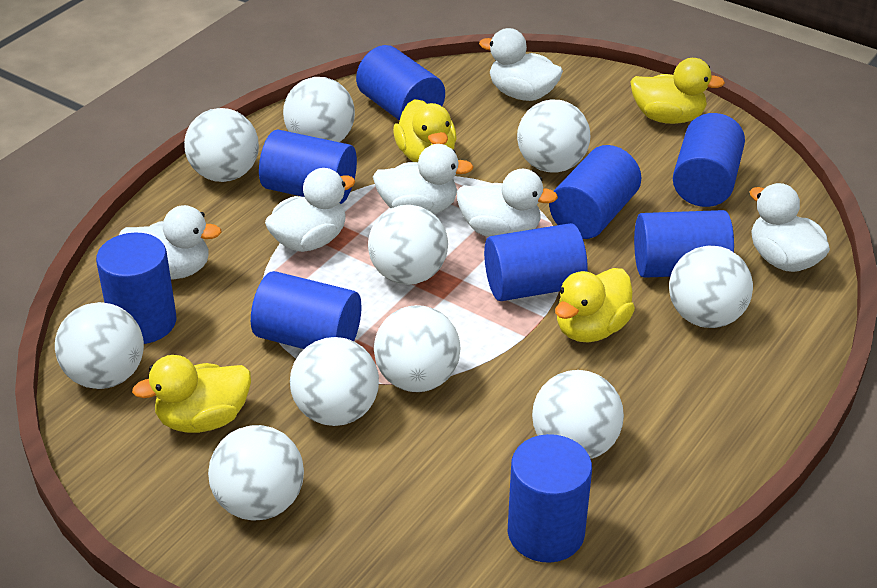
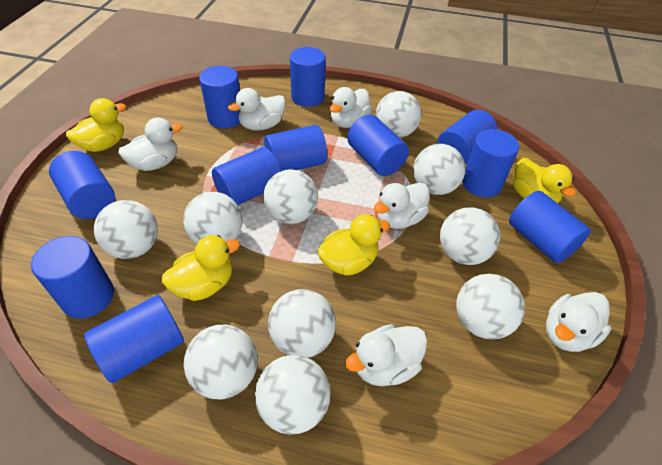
blue cylinder: [96,233,176,344] [251,271,361,349] [259,129,357,204] [356,45,445,121] [484,223,588,301] [508,434,592,563] [549,145,641,239] [634,210,734,278] [673,113,745,207] = 9 -> [31,236,114,318] [49,151,115,219] [84,295,184,383] [199,66,240,129] [212,147,281,205] [264,125,327,171] [290,47,326,107] [347,115,409,176] [437,110,498,164] [462,129,519,198] [509,191,591,263] = 11

